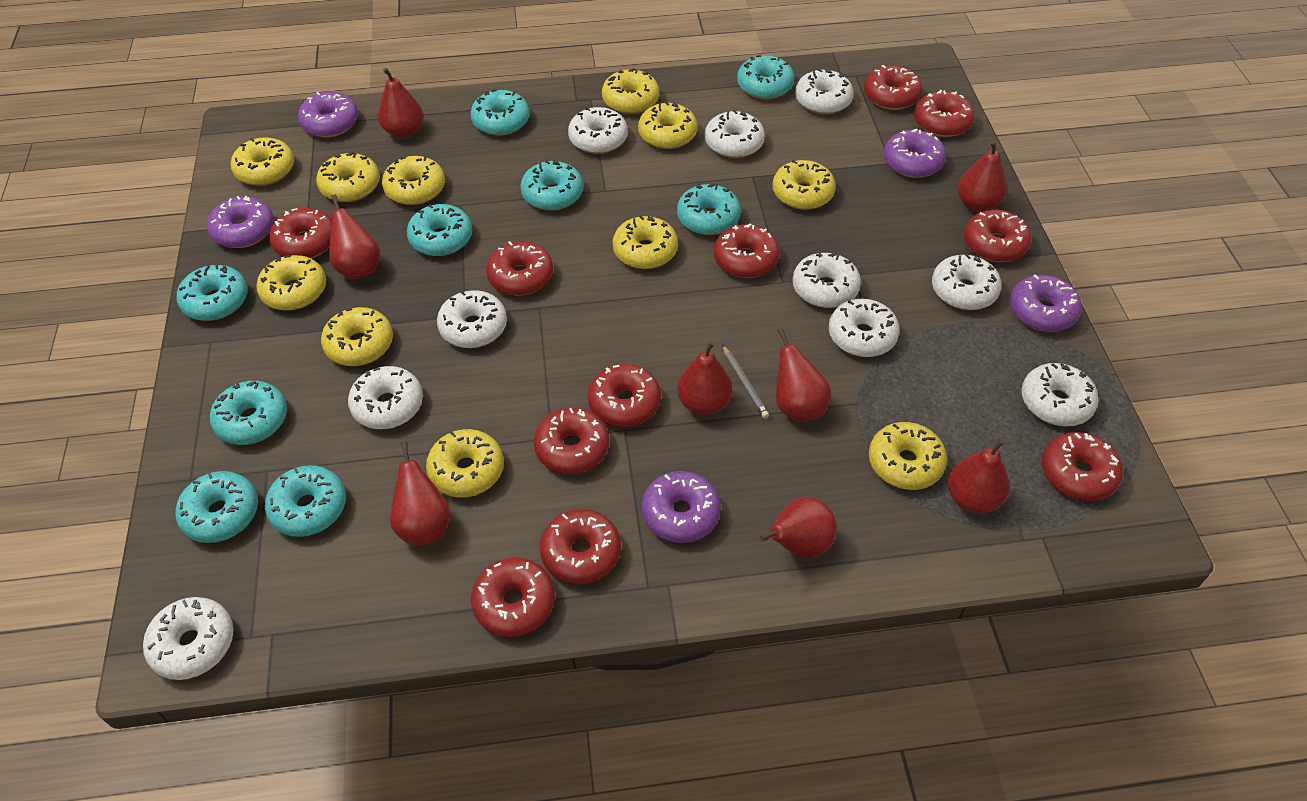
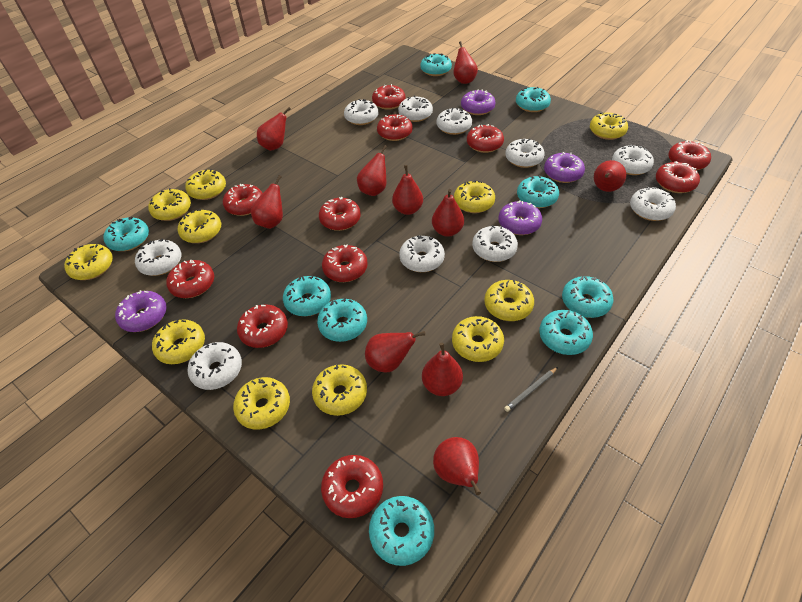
purple donut: [207,196,274,248] [298,92,358,137] [642,471,721,543] [884,128,946,178] [1010,275,1082,332] = 5 -> [115,290,167,332] [461,90,496,115] [498,201,542,235] [544,152,585,183] = 4
red pear: [329,194,380,279] [378,68,423,138] [390,442,451,546] [677,341,732,415] [760,496,837,558] [776,328,831,422] [948,439,1009,513] [958,140,1007,212] = 8 -> [251,175,283,229] [257,107,291,151] [357,145,387,196] [365,331,426,373] [392,165,423,215] [422,343,463,396] [432,189,464,237] [433,437,481,495] [453,41,478,84] [594,160,626,192] = 10

